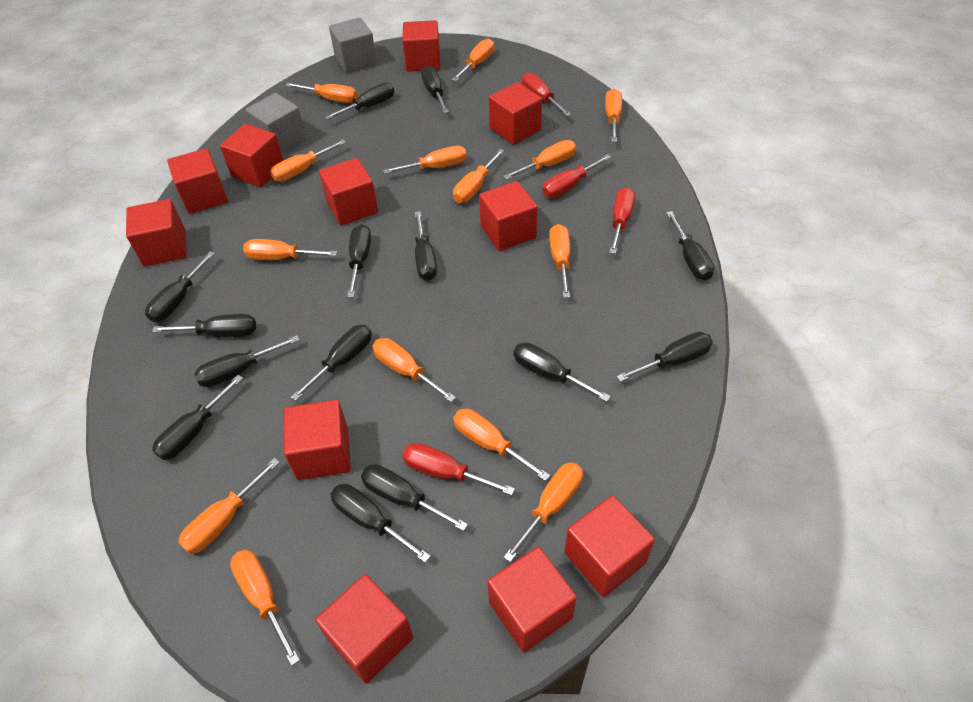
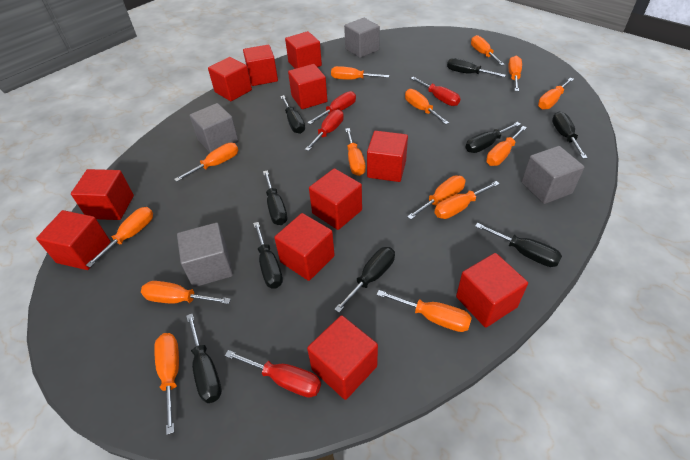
black screwdriver: [145,251,215,322] [152,314,256,337] [152,375,243,460] [194,335,299,387] [291,325,372,401] [325,83,394,120] [330,484,431,563] [347,224,371,297] [361,464,468,531] [415,211,437,281] [421,66,449,113] [513,342,611,402] [616,332,713,382] [666,211,714,280] = 14 -> [186,313,222,403] [253,222,283,288] [263,170,287,225] [280,95,305,134] [334,247,395,313] [447,58,506,77] [465,122,521,153] [475,223,562,267] [552,111,588,159] = 9
grey cube: [245,93,306,153] [329,17,377,73] = 2 -> [177,223,233,287] [190,103,239,153] [344,18,380,58] [522,146,584,204] = 4

